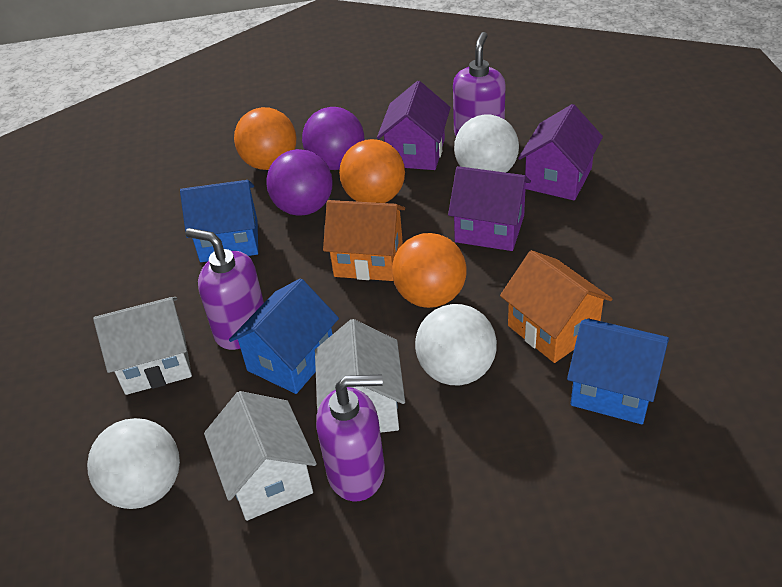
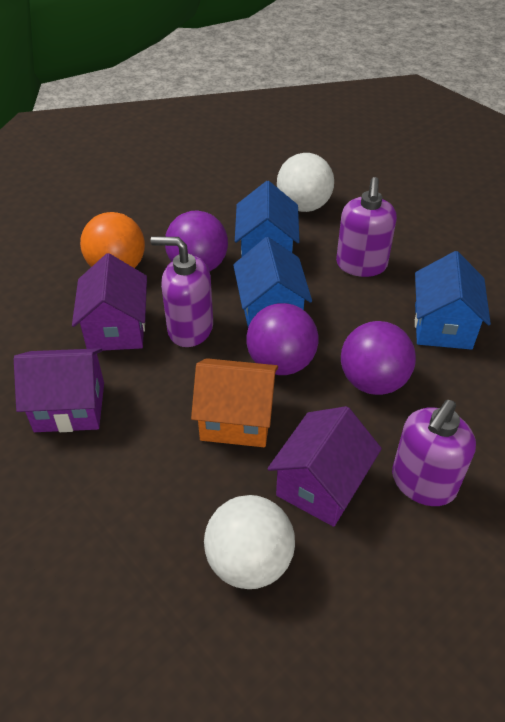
orange ball: [234,107,296,170] [339,139,405,203] [392,233,466,308] = 3 -> [80,212,145,268] = 1
orange house: [323,200,405,281] [500,250,612,363] = 2 -> [191,358,278,447] = 1
purple ball: [266,149,333,216] [302,107,365,170] = 2 -> [165,210,228,271] [247,303,318,375] [341,321,416,395] = 3
white ball: [87,418,180,509] [415,304,497,385] [454,114,519,173] = 3 -> [204,495,295,589] [277,153,334,212] = 2
white house: [93,297,192,395] [204,391,317,521] [315,319,405,433] = 3 -> none = 0

